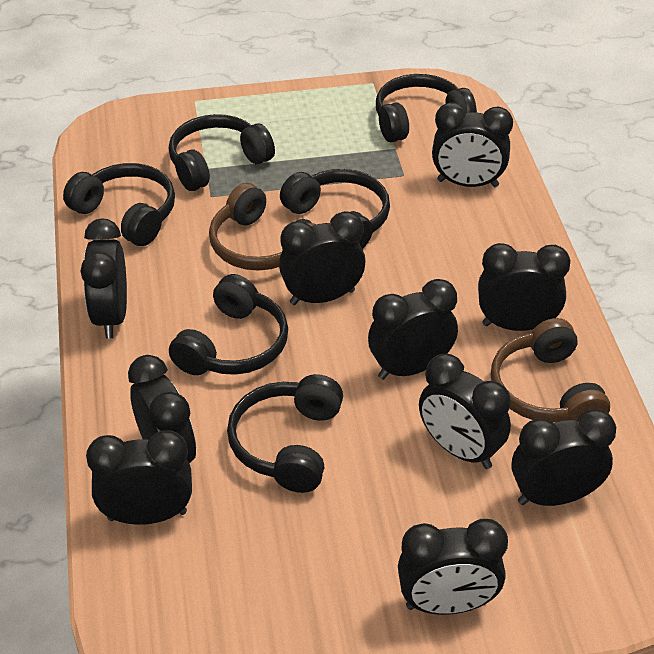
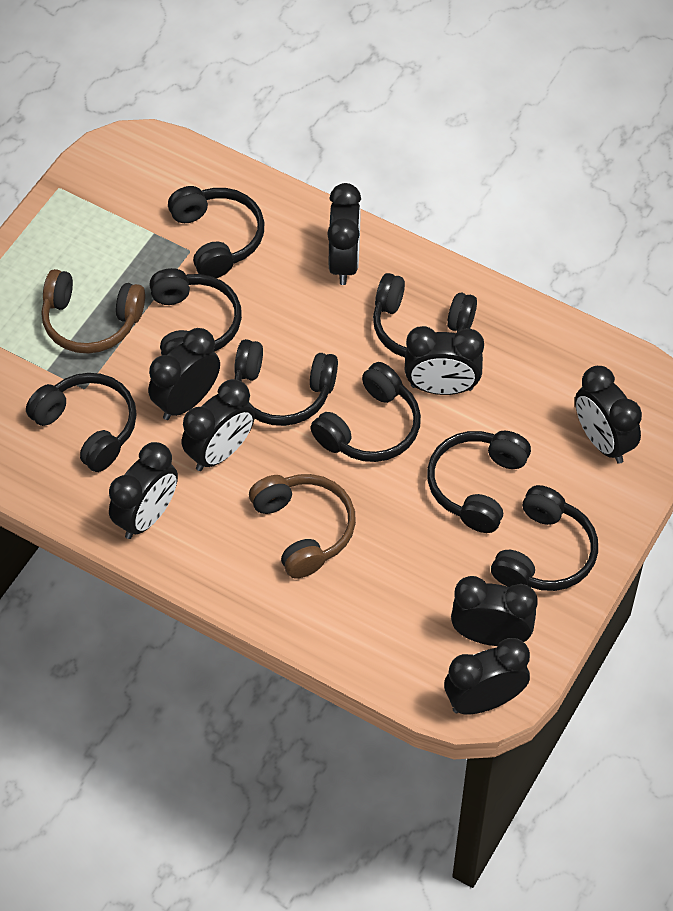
black clock: [81,218,127,339] [86,430,192,525] [128,355,196,463] [279,211,365,305] [368,279,458,380] [398,519,508,615] [419,354,511,469] [432,102,513,187] [478,243,571,331] [512,409,616,506] = 10 -> [109,442,178,539] [148,328,220,420] [182,379,255,471] [327,183,361,285] [405,326,484,395] [444,638,530,714] [451,576,538,646] [575,366,642,464] = 8
black headphones: [63,163,175,246] [169,114,275,191] [169,274,288,375] [227,374,343,493] [280,169,390,249] [376,74,477,142] = 6 -> [26,373,137,472] [149,268,242,356] [168,186,264,278] [234,339,338,426] [310,362,421,462] [373,273,477,358] [427,431,531,533] [491,485,598,591] = 8

